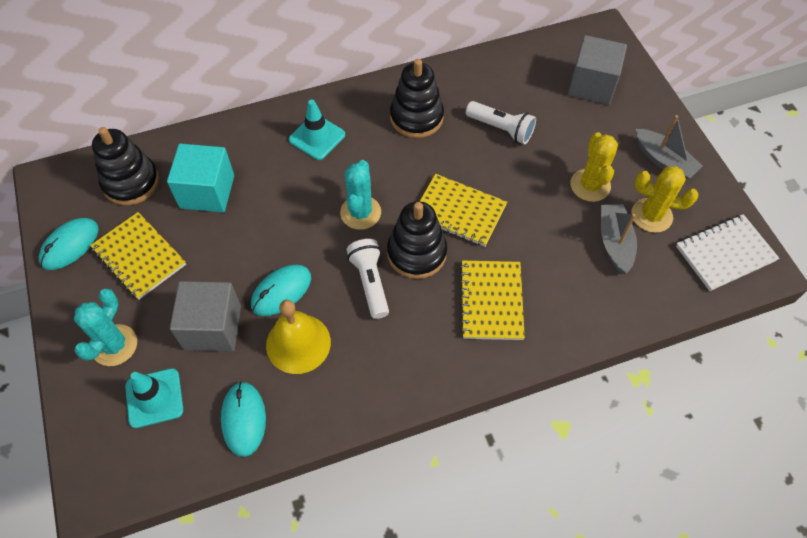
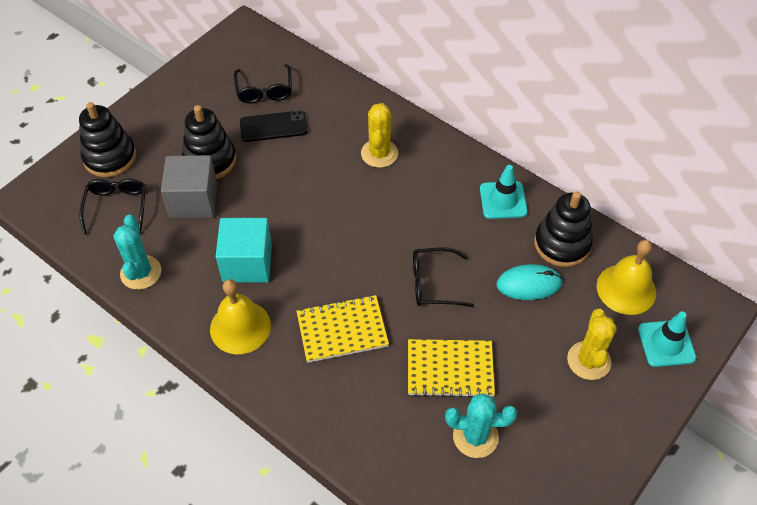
black glasses: none = 0 -> [79,179,146,235] [234,64,292,103] [413,247,474,307] = 3
black phone: none = 0 -> [240,111,308,142] = 1
grey boat: [601,204,637,274] [636,115,703,179] = 2 -> none = 0
grey cube: [170,281,241,351] [568,35,627,105] = 2 -> [161,155,217,218] = 1
turquoise mouse: [39,218,99,270] [221,382,266,457] [251,265,311,316] = 3 -> [496,264,563,300] = 1
white flashlight: [347,239,389,319] [466,101,536,144] = 2 -> none = 0
white notebook: [676,214,779,291] = 1 -> none = 0
yellow bell: [266,300,331,374] = 1 -> [210,279,271,354] [597,240,656,315] = 2
yellow notebook: [90,212,186,300] [420,174,507,247] [460,261,525,340] = 3 -> [297,295,389,363] [408,339,495,398] = 2

